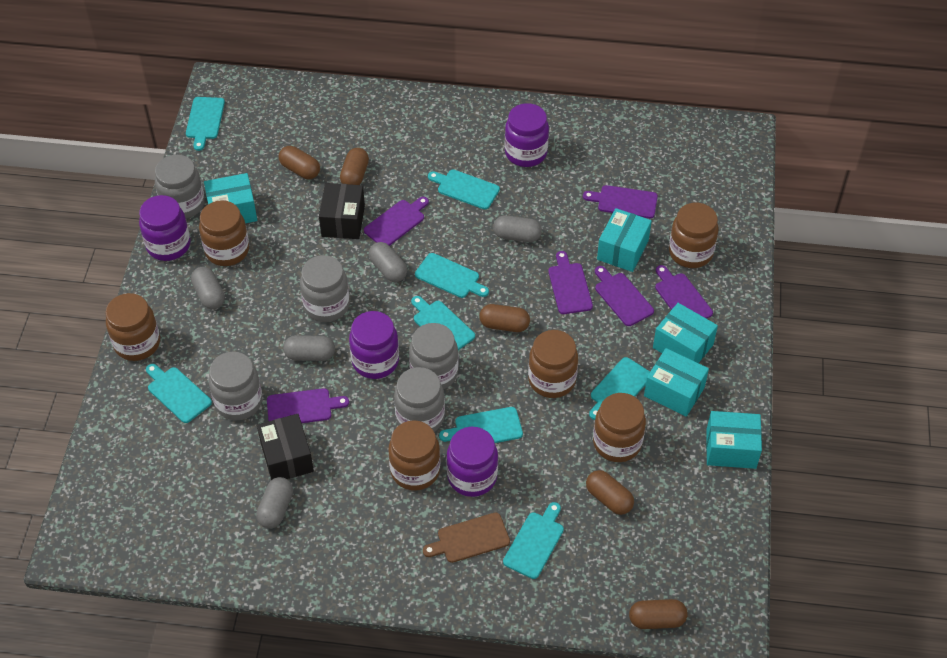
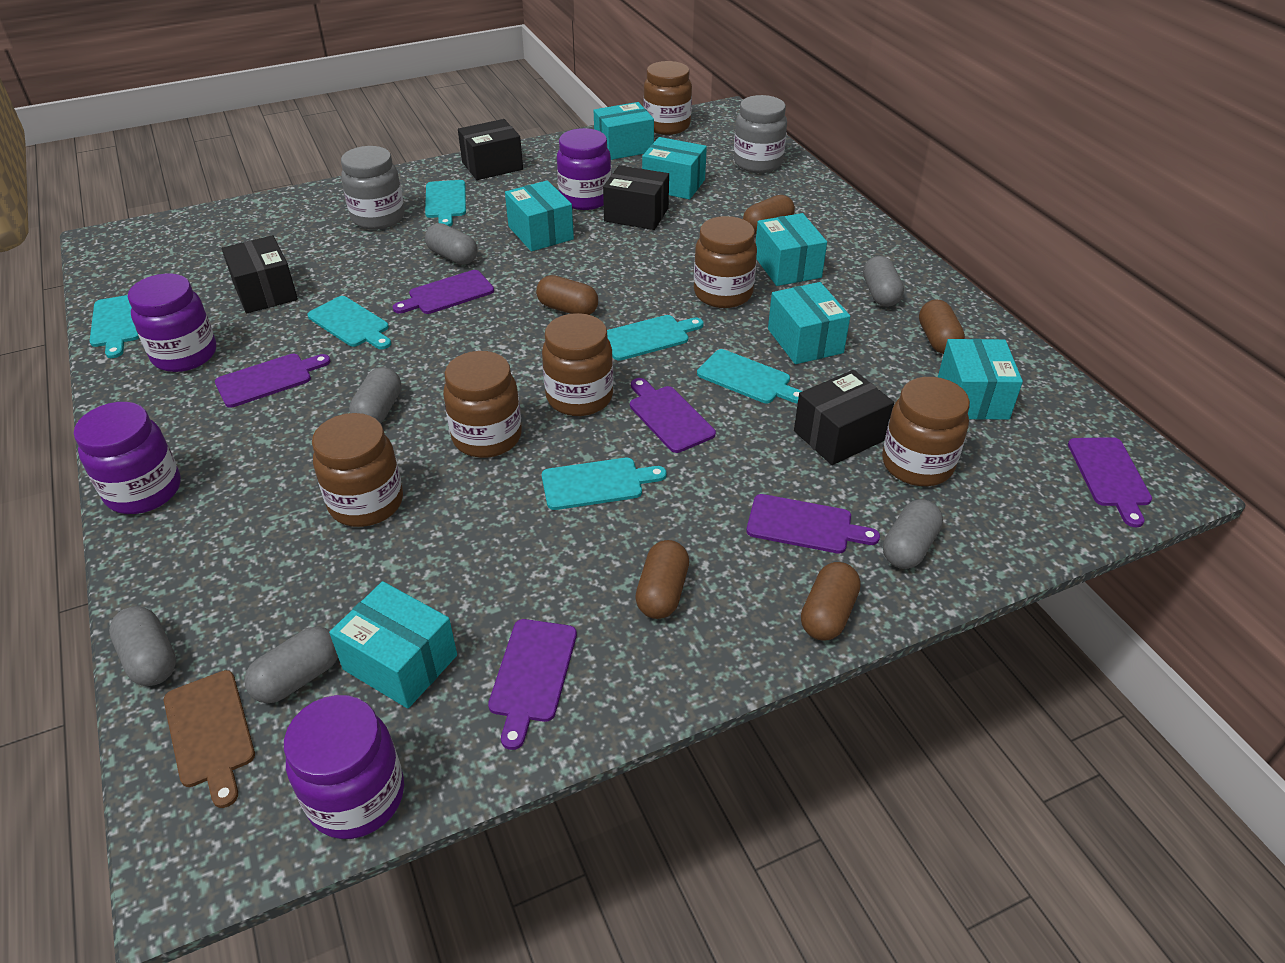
black box: [257,414,314,480] [319,183,365,239] = 2 -> [222,235,298,313] [458,119,523,180] [603,165,669,230] [794,370,894,465] = 4
grey capsule: [191,267,225,309] [256,477,293,528] [283,335,335,361] [369,242,407,282] [493,215,542,242] = 5 -> [109,606,176,686] [244,627,338,703] [349,367,401,424] [425,223,477,265] [863,256,904,307] [883,499,943,569] = 6
grey jar: [155,155,205,219] [209,352,262,420] [300,255,350,322] [394,367,445,432] [409,323,459,389] = 5 -> [341,146,405,230] [734,95,787,173] = 2
turquoise box: [204,173,257,223] [597,208,652,272] [644,348,709,417] [653,303,718,363] [706,411,762,469] = 5 -> [329,581,457,709] [505,180,574,251] [594,102,654,160] [642,137,707,199] [756,213,827,286] [768,282,850,364] [938,339,1023,420] = 7
turquoise cutting board: [146,364,212,423] [186,97,225,151] [411,296,475,350] [415,253,489,298] [428,169,500,209] [439,407,523,443] [503,502,564,579] [589,357,650,420] = 8 -> [90,295,139,358] [307,296,391,349] [425,180,466,226] [542,458,666,510] [607,315,704,361] [697,349,802,404] = 6

